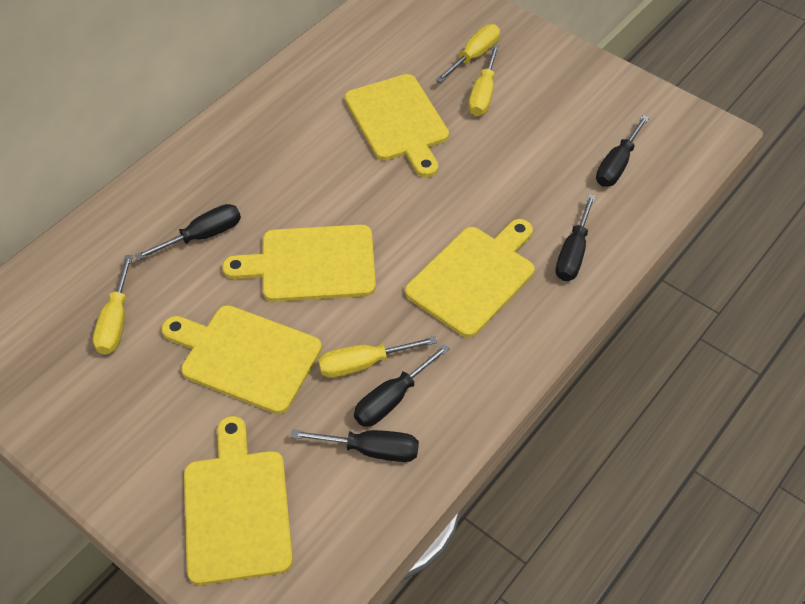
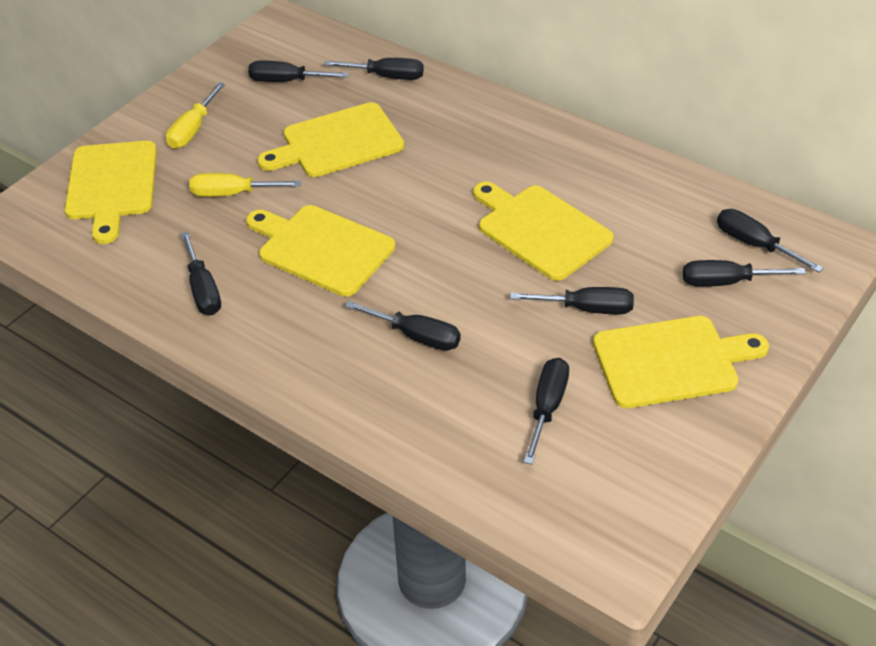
black screwdriver: [135,204,241,261] [291,430,419,462] [354,344,450,427] [556,194,596,281] [596,115,649,187] = 5 -> [181,232,221,315] [248,60,349,82] [324,58,424,80] [345,301,461,351] [510,287,634,314] [524,358,569,464] [683,260,806,287] [717,209,823,272] = 8
yellow screwdriver: [93,255,133,355] [318,336,438,378] [436,24,500,83] [468,44,499,116] = 4 -> [166,82,225,149] [189,173,301,197] = 2

